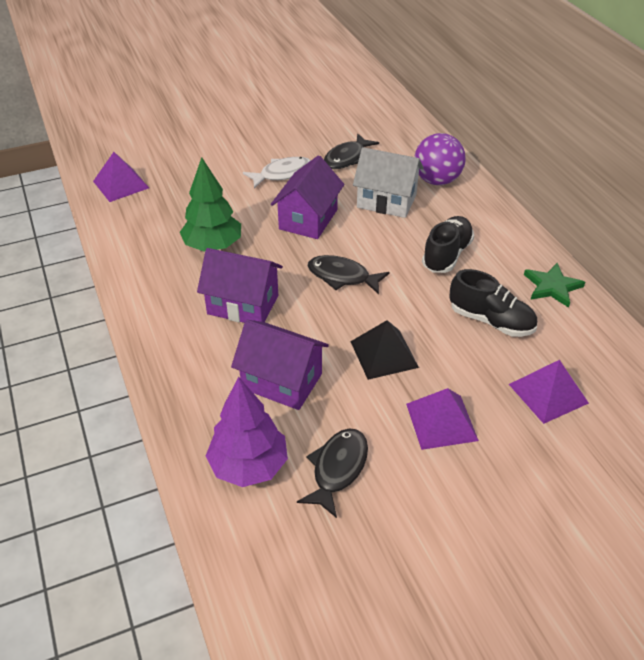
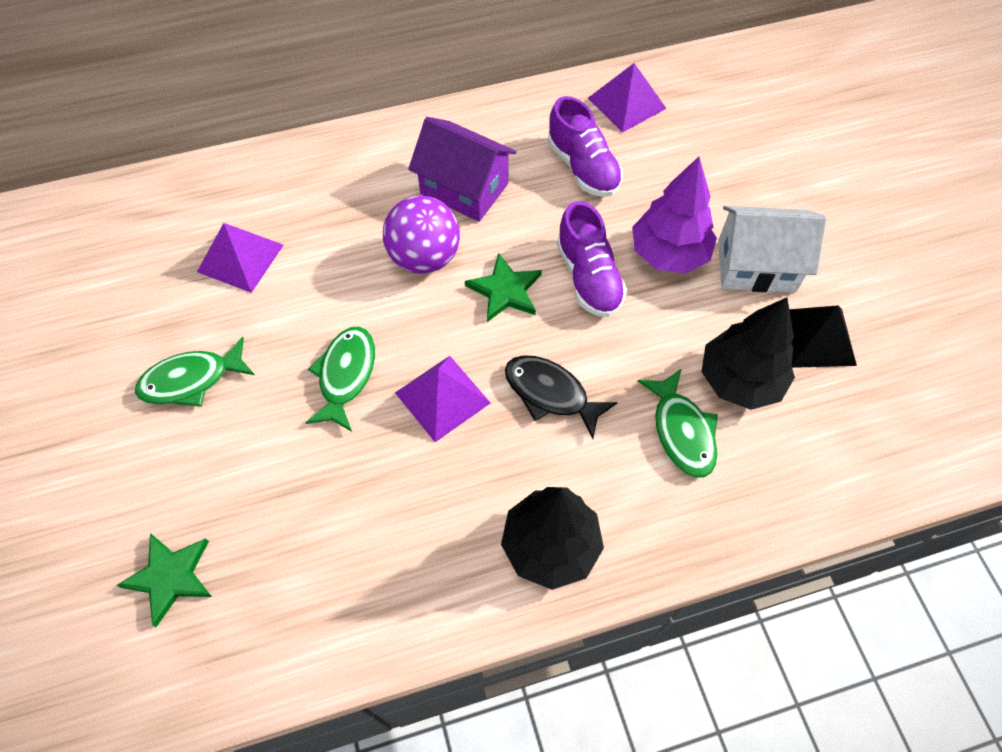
black fish: [297,428,368,518] [308,255,390,294] [324,133,379,169] = 3 -> [505,355,618,439] = 1
black shoe: [422,216,474,273] [449,269,537,337] = 2 -> none = 0
black tree: none = 0 -> [501,487,604,590] [701,297,795,410] = 2
green fish: none = 0 -> [135,337,255,407] [305,327,375,432] [638,369,718,478] = 3
green star: [524,263,585,308] = 1 -> [117,533,212,627] [465,253,542,322] = 2
green tree: [180,157,241,251] = 1 -> none = 0
purple house: [197,248,283,323] [231,320,329,410] [271,155,344,239] = 3 -> [408,117,516,222] = 1
purple shoe: none = 0 -> [548,96,623,197] [557,201,627,317] = 2
white fish: [243,157,311,189] = 1 -> none = 0

